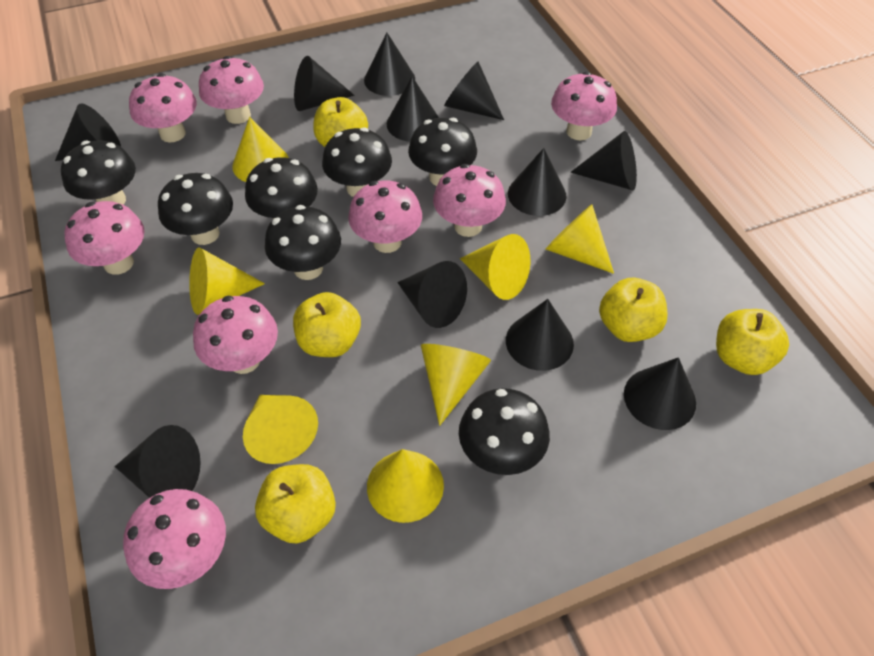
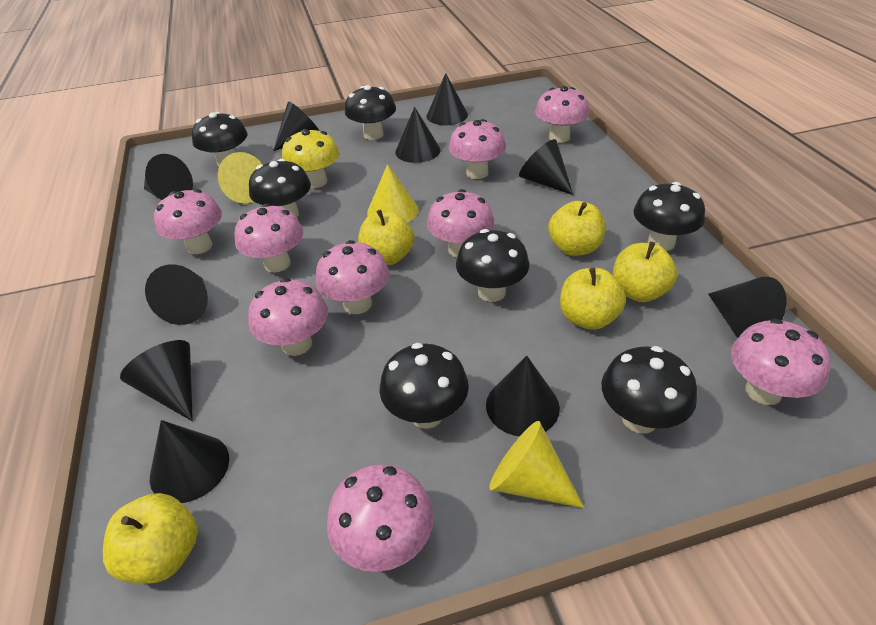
black cone: [55,103,121,161] [115,425,201,498] [294,56,354,111] [364,33,415,96] [387,76,439,142] [397,261,467,328] [444,62,504,120] [506,299,574,371] [508,148,567,216] [571,131,637,190] [624,357,696,430] = 11 -> [120,340,193,421] [144,154,193,200] [145,264,208,325] [150,420,229,503] [273,102,319,151] [395,107,440,163] [427,73,468,125] [486,356,560,436] [519,139,573,195] [708,277,786,337] = 10
pink mushroom: [64,201,145,275] [123,489,226,589] [129,73,197,142] [193,296,278,374] [199,56,264,124] [348,180,422,253] [433,164,506,237] [551,72,617,140] = 8 -> [154,189,222,254] [234,204,303,272] [248,278,328,356] [316,240,389,314] [327,464,434,572] [427,189,494,258] [449,119,506,179] [535,86,589,143] [731,318,831,405] = 9
yellow cone: [189,247,265,315] [232,117,289,182] [243,395,318,464] [367,449,444,523] [421,344,491,426] [460,234,530,300] [546,204,614,274] = 7 -> [218,152,262,203] [367,164,419,223] [489,421,584,508] = 3
yellow mushroom: none = 0 -> [282,129,339,188] = 1

